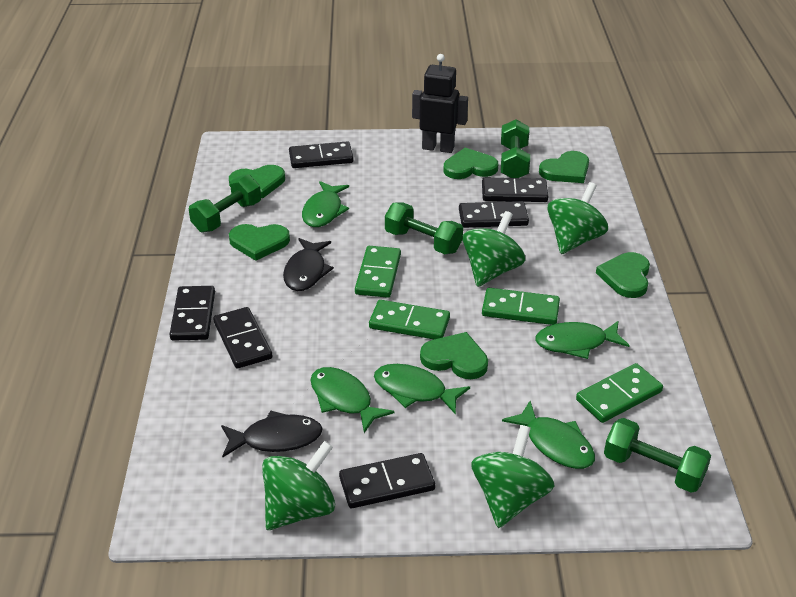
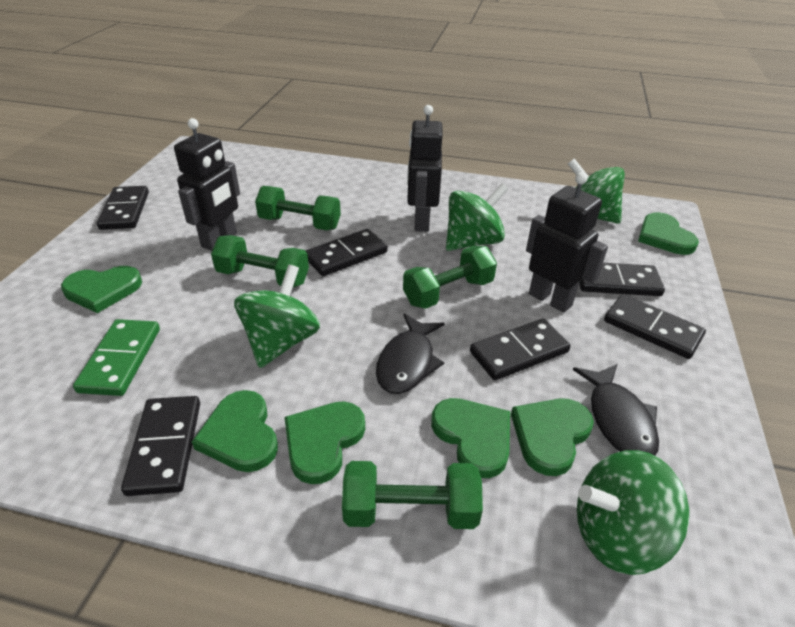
black robot: [412,54,468,153] = 1 -> [174,118,240,251] [407,105,442,232] [526,172,608,313] = 3
green domino: [355,246,401,298] [369,300,450,339] [482,288,560,325] [576,363,663,423] = 4 -> [73,319,160,396] = 1
green fish: [302,181,349,227] [310,367,394,433] [374,364,470,415] [502,401,595,469] [535,321,630,359] = 5 -> none = 0

